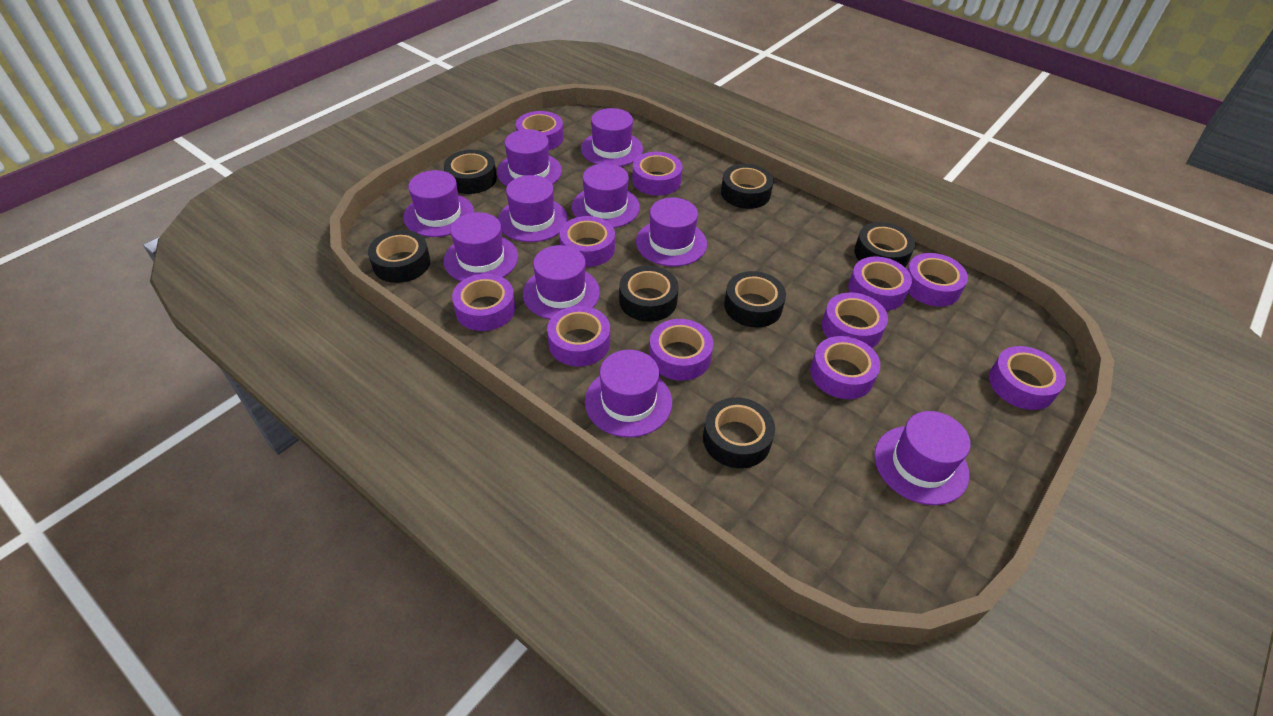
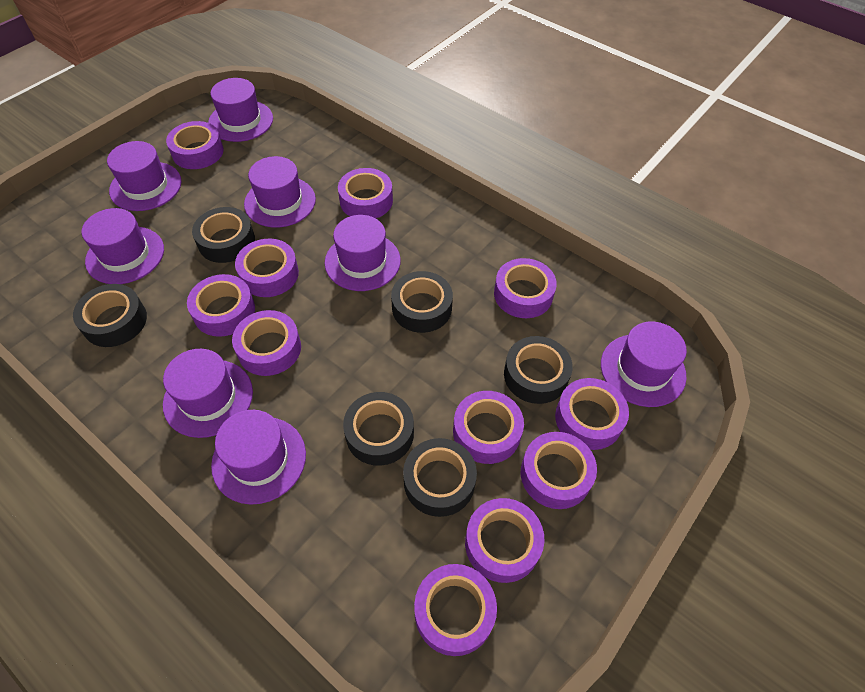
black tape: [368,230,431,283] [444,150,497,194] [619,266,679,322] [703,397,775,468] [721,164,774,209] [724,271,786,327] [854,222,915,267] = 7 -> [73,284,147,347] [192,207,255,263] [343,392,414,466] [391,271,453,333] [403,438,477,517] [504,336,573,404] = 6
purple hat: [403,170,474,237] [444,212,518,281] [497,129,562,186] [498,175,568,242] [523,245,600,319] [572,163,640,228] [581,108,643,166] [585,350,672,438] [636,197,707,267] [874,411,971,505] = 10 -> [82,208,164,284] [107,141,181,211] [163,349,253,438] [208,78,273,142] [211,410,306,505] [244,156,316,228] [325,215,401,291] [601,322,687,407] = 8

